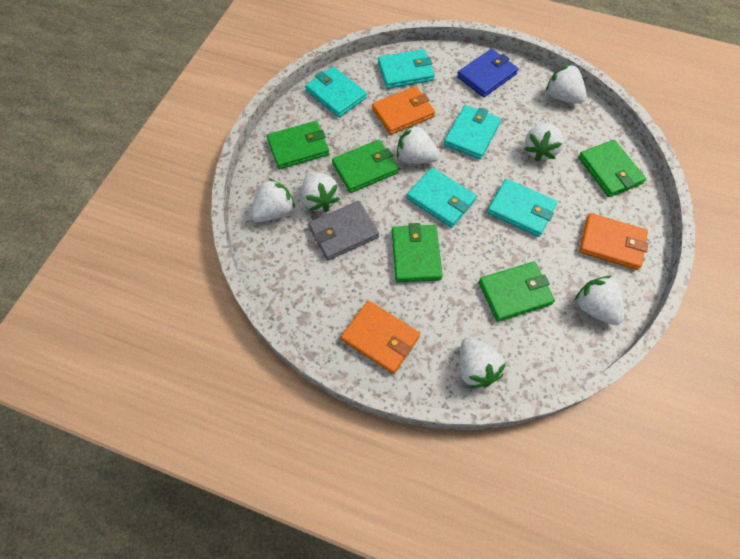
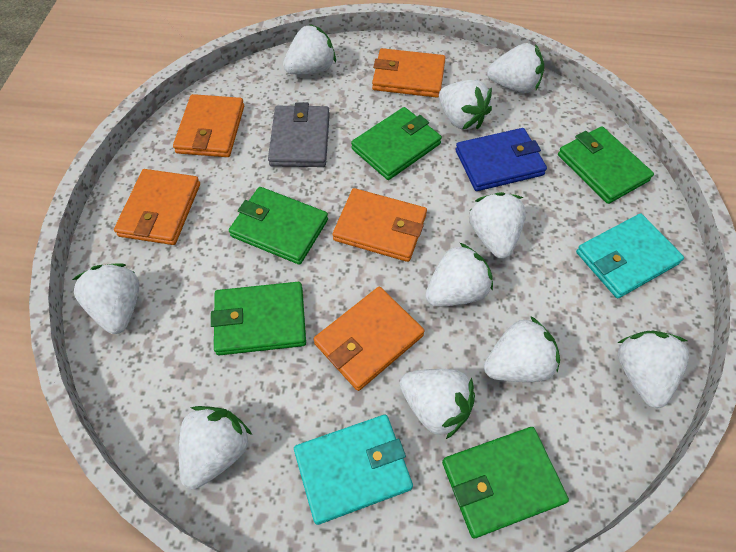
orange wallet: [341,300,420,374] [372,86,435,135] [579,213,648,270] = 3 -> [114,169,200,245] [173,94,244,157] [313,287,425,391] [333,188,427,262] [372,48,445,98] = 5
turquoise wallet: [305,66,367,117] [378,49,435,89] [407,168,477,228] [444,105,501,159] [487,179,557,237] = 5 -> [294,415,413,525] [576,213,684,298] = 2
white strawberry: [250,178,295,222] [301,172,340,212] [397,124,440,164] [459,337,506,388] [524,123,564,161] [546,64,587,104] [575,276,624,325] = 7 -> [72,263,139,334] [179,406,252,489] [283,24,336,74] [400,369,475,439] [425,243,493,306] [439,80,492,130] [469,192,526,259] [484,316,560,382] [487,43,544,93] [618,330,689,408] = 10

